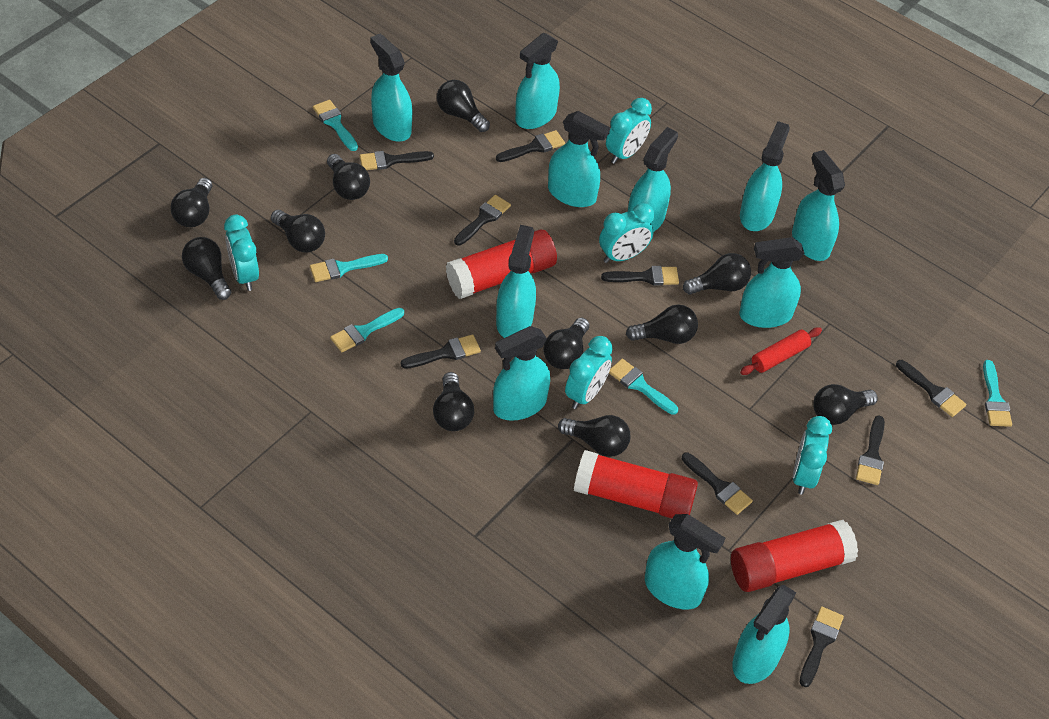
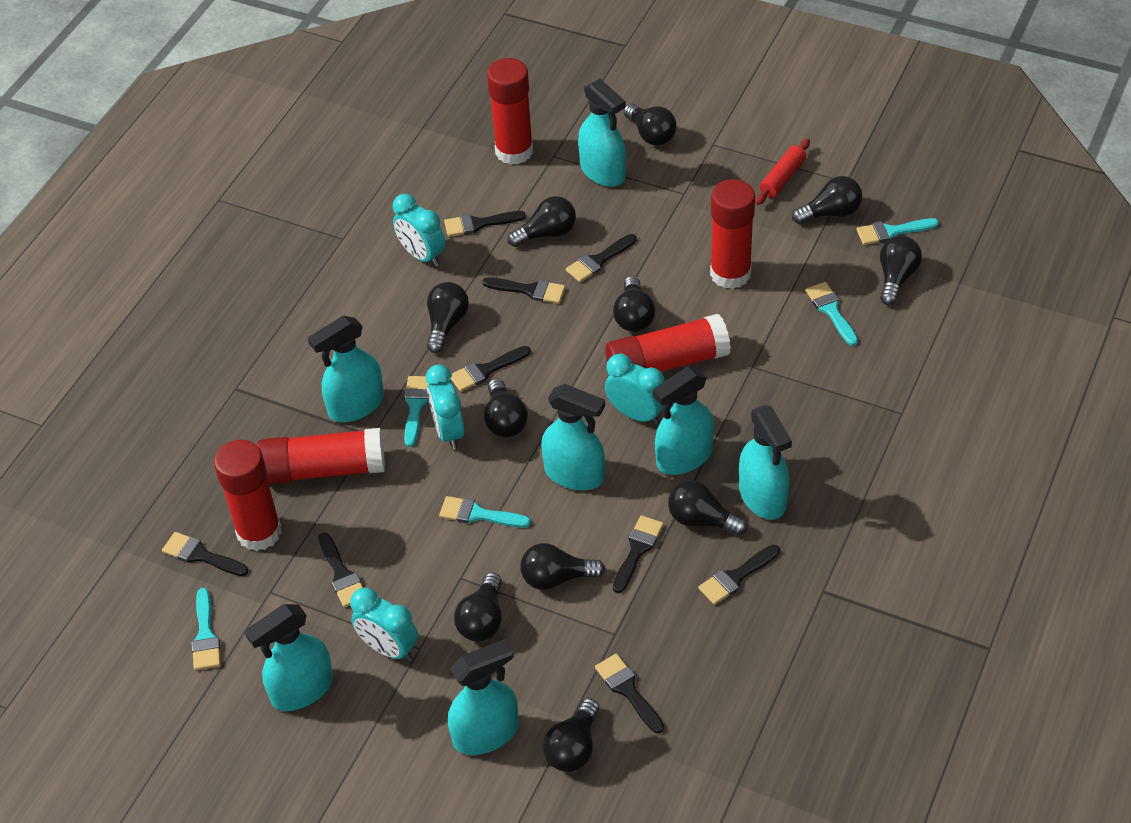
red glue stick: [446,230,557,299] [574,450,698,518] [731,520,858,592] = 3 -> [214,440,282,551] [257,428,385,484] [487,58,533,165] [605,314,731,372] [710,179,755,289] = 5
turquoise clock: [224,215,259,291] [565,336,613,409] [599,203,654,263] [606,98,652,164] [793,416,832,495] = 5 -> [350,587,418,661] [393,194,445,267] [426,365,465,449] [605,353,665,425] = 4
turquoise spray bottle: [370,34,412,142] [493,326,550,421] [496,225,536,338] [515,33,560,129] [548,111,610,207] [628,127,678,232] [645,514,725,610] [732,585,796,684] [739,237,804,328] [740,121,790,231] [792,150,845,261] = 11 -> [245,604,333,711] [308,315,384,422] [448,639,519,755] [541,384,605,490] [578,79,626,187] [653,367,714,475] [739,405,792,520] = 7

